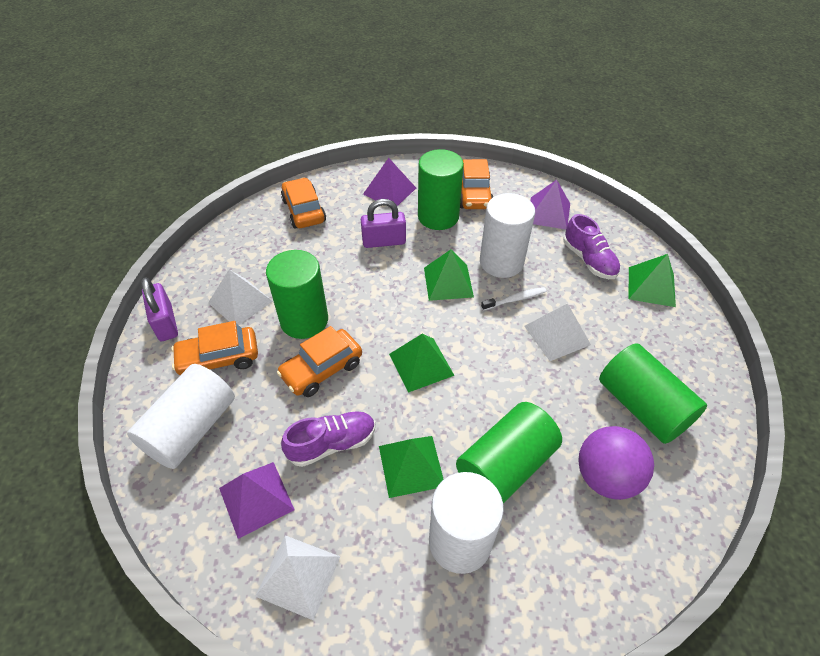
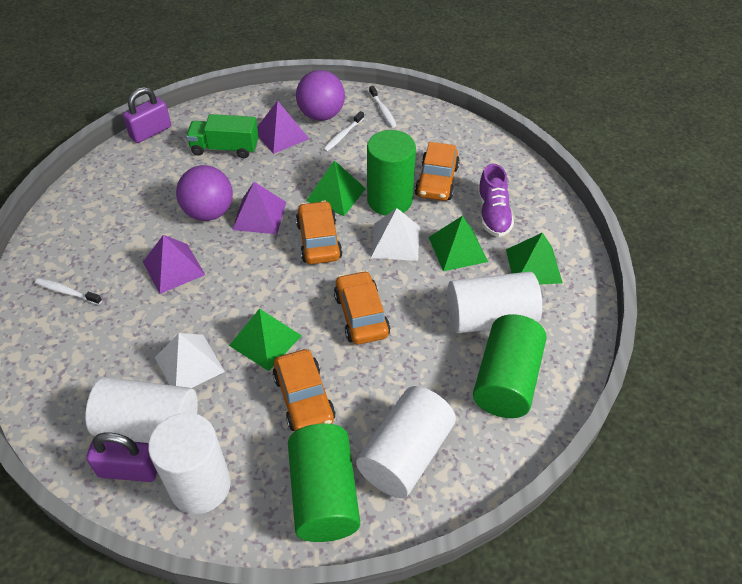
green cylinder: [266,250,328,339] [418,149,464,230] [456,402,562,503] [599,343,707,444] = 4 -> [288,423,360,542] [367,130,416,216] [473,314,547,418] = 3
green truck: none = 0 -> [186,114,259,158] = 1
purple ball: [579,426,654,500] = 1 -> [176,165,233,221] [296,70,345,121] = 2
purple shoe: [281,411,375,467] [563,214,620,279] = 2 -> [477,164,514,237] = 1
white cylinder: [127,364,235,469] [429,472,504,574] [480,193,535,278] = 3 -> [85,377,198,443] [148,413,231,514] [356,386,456,498] [447,272,542,333] = 4
white pyramid: [208,270,273,325] [255,535,340,620] [524,303,591,361] = 3 -> [155,333,225,388] [371,208,420,261] = 2
white toothbrush: [481,287,547,311] = 1 -> [35,278,102,305] [323,111,364,152] [369,86,397,128] = 3

